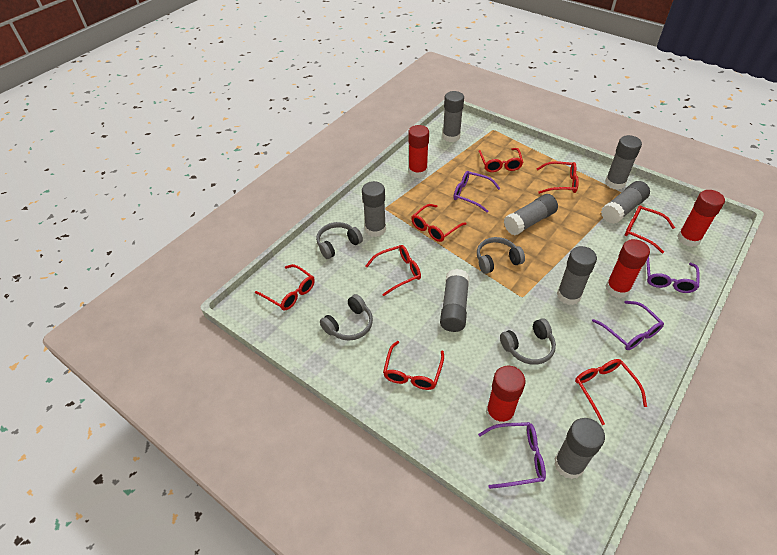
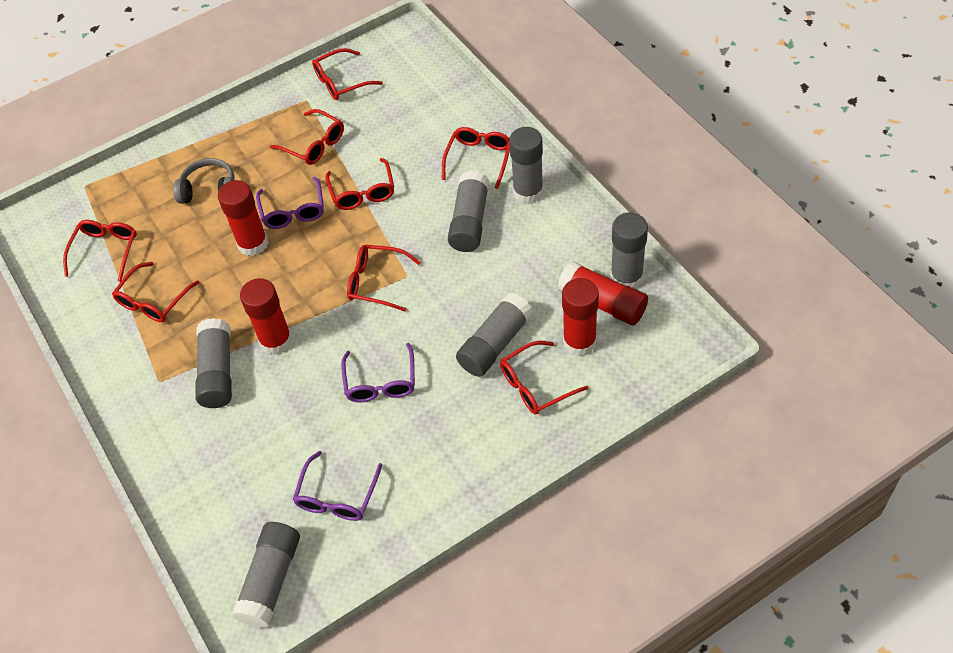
grey glue stick: [362,181,386,237] [440,269,470,332] [443,91,464,142] [504,194,558,236] [554,418,605,479] [557,246,597,305] [601,181,650,224] [605,135,642,190] = 8 -> [195,318,232,408] [232,522,300,628] [448,170,489,252] [456,293,533,377] [509,127,544,204] [610,212,648,289] = 6
grey headphones: [316,222,363,259] [320,294,373,341] [477,237,525,274] [500,318,556,365] = 4 -> [173,158,234,204] = 1
purple glasses: [453,171,501,213] [478,422,546,489] [592,301,664,350] [646,257,700,293] = 4 -> [256,177,324,229] [293,451,382,521] [341,343,415,402] = 3

